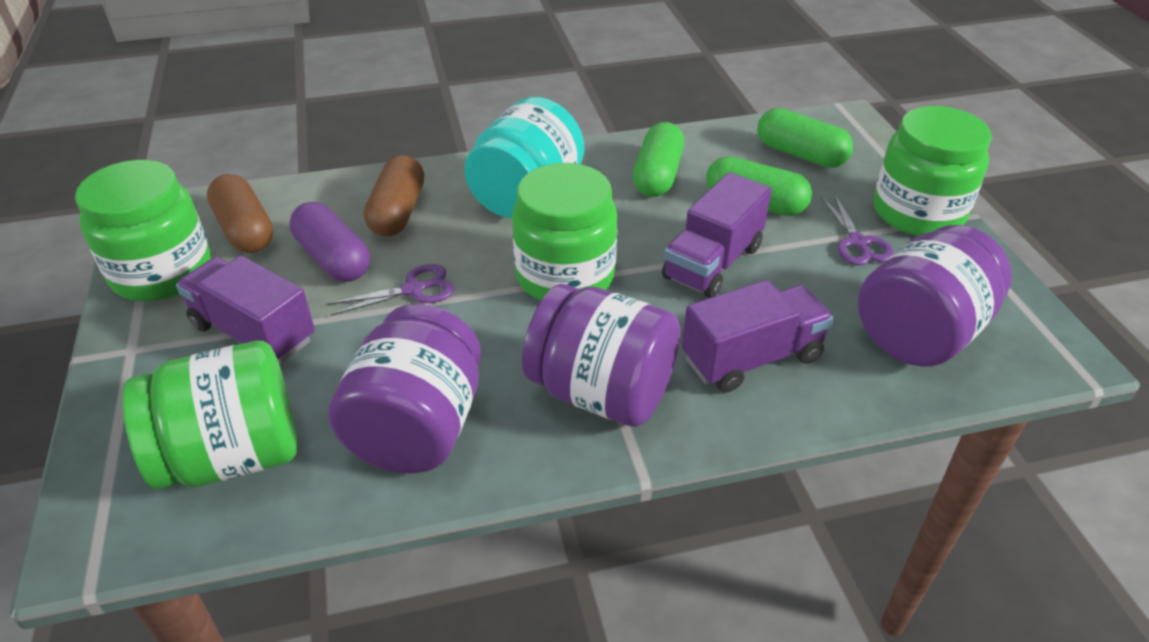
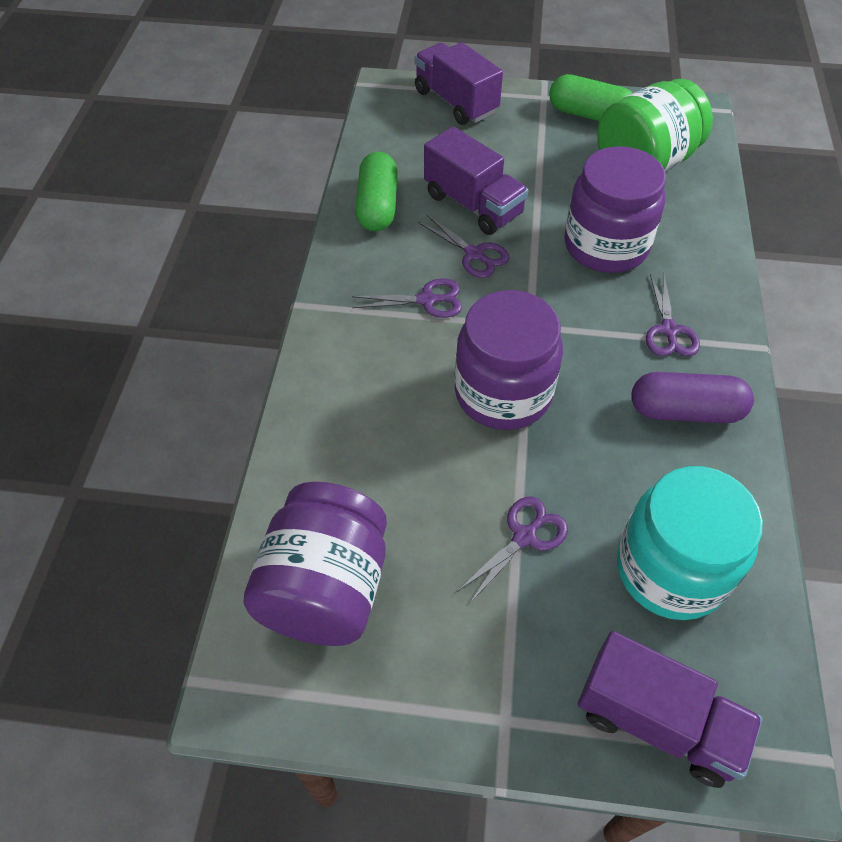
brown capsule: [207,174,273,253] [364,155,424,236] = 2 -> none = 0
green capsule: [633,122,684,197] [706,156,812,216] [757,108,853,168] = 3 -> [355,152,398,231] [549,74,632,121] = 2
green jar: [75,160,211,301] [122,341,297,490] [512,163,618,300] [874,106,992,236] = 4 -> [597,79,713,172] = 1
purple scissors: [327,264,454,316] [821,194,894,265] = 2 -> [352,278,462,318] [418,215,509,278] [458,497,568,604] [646,273,700,356] = 4

